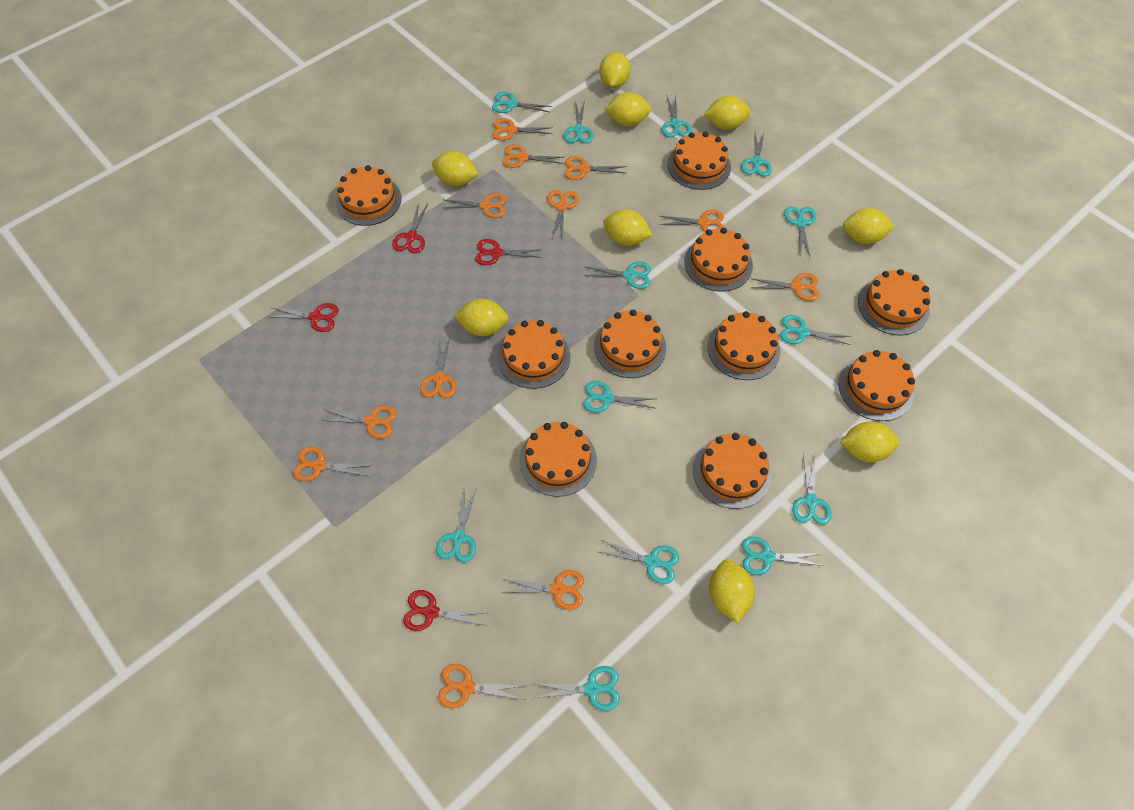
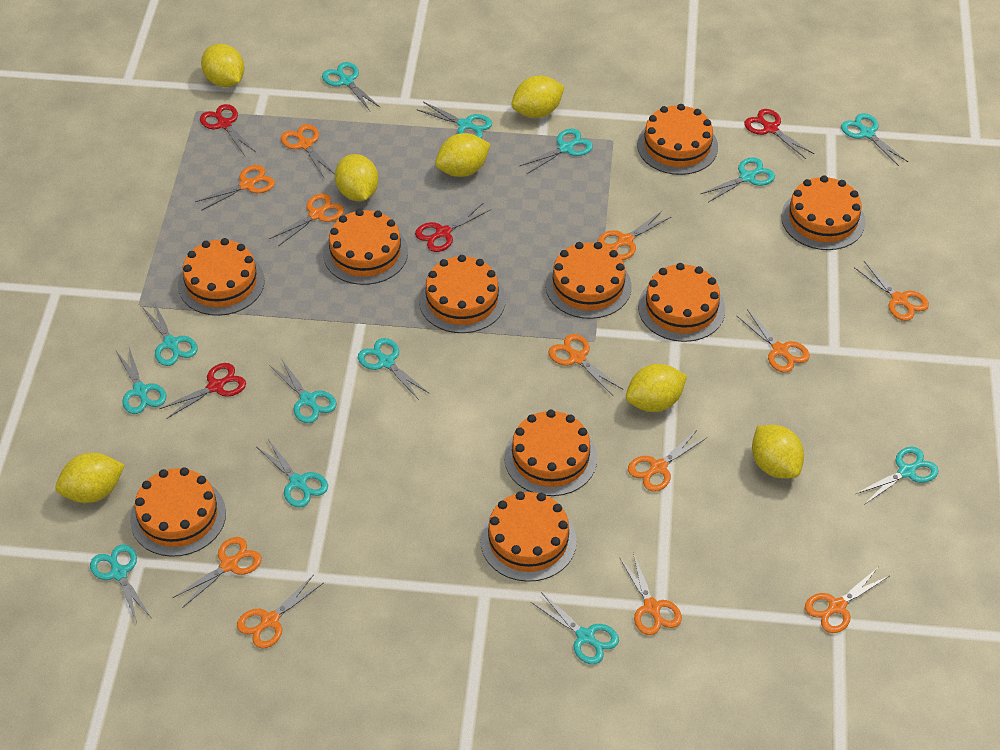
yellow lemon: [432,151,478,186] [454,299,509,336] [599,52,631,88] [603,209,652,246] [604,92,651,126] [704,96,751,130] [709,559,755,623] [840,421,900,463] [843,208,894,244] = 9 -> [55,453,125,503] [201,44,245,87] [335,154,379,201] [435,133,490,177] [511,76,565,118] [626,364,687,412] [752,425,804,479] = 7

